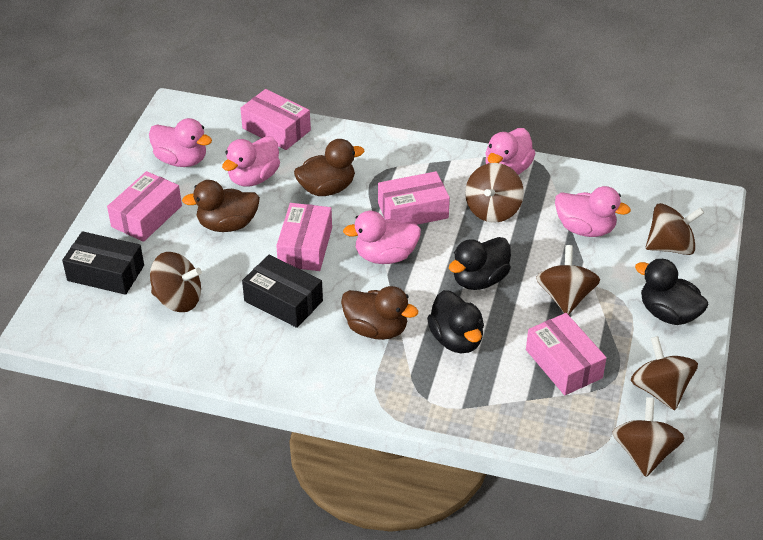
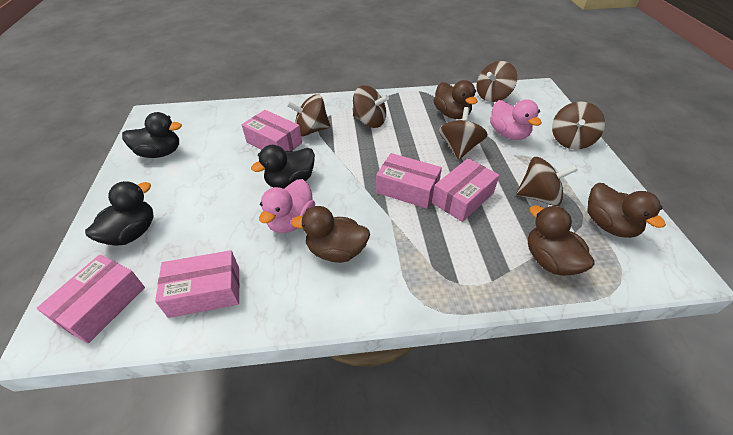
black box: [62,231,144,295] [242,255,323,328] = 2 -> none = 0
brown duck: [182,180,260,232] [294,139,364,196] [341,286,418,340] = 3 -> [291,206,370,263] [434,80,477,119] [528,205,595,276] [588,183,666,238] = 4
pink duck: [149,118,212,167] [222,136,280,187] [343,211,421,264] [485,128,535,175] [555,186,631,237] = 5 -> [259,179,315,233] [490,99,542,140] = 2

